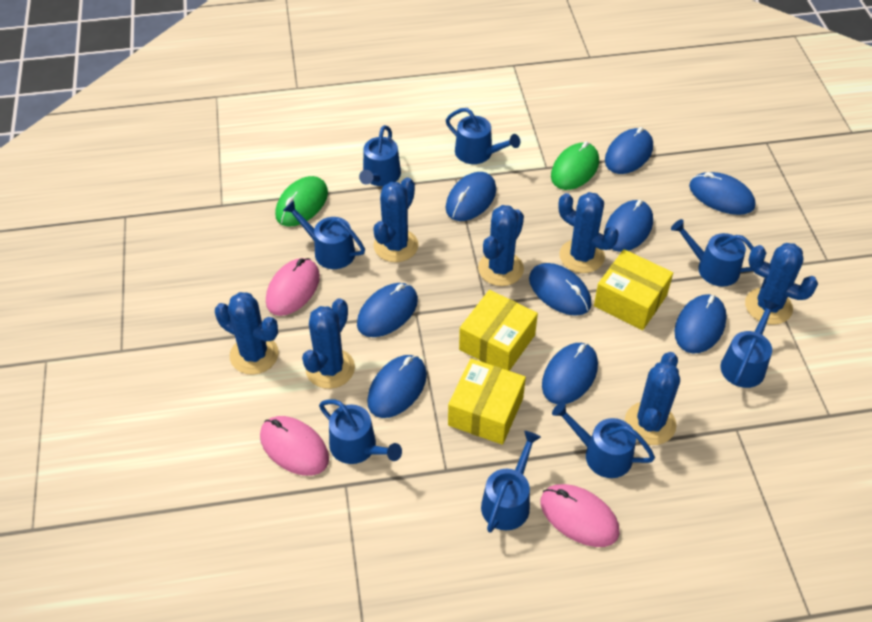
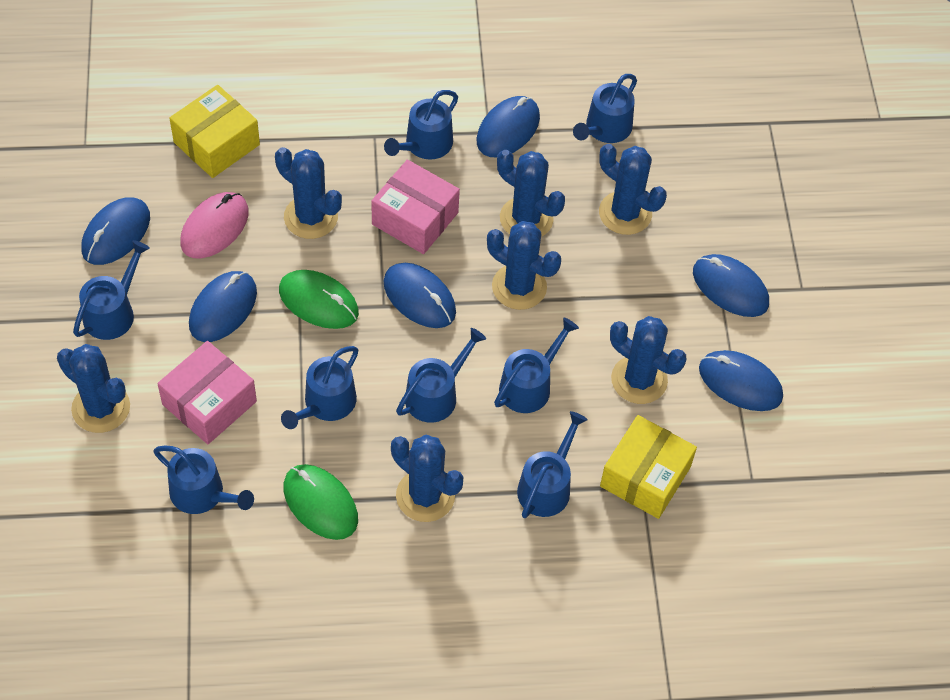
blue mouse: [357,283,418,337] [367,355,427,418] [446,172,496,221] [529,263,592,316] [542,343,598,405] [604,200,653,252] [605,127,653,174] [674,294,727,354] [689,172,755,215] = 9 -> [81,197,150,265] [189,271,257,342] [384,263,456,328] [477,96,540,157] [693,254,769,317] [699,350,783,411] = 6
pink box: none = 0 -> [157,341,257,444] [371,159,460,254] = 2
pink mouse: [260,416,329,476] [266,258,320,316] [541,484,620,547] = 3 -> [180,192,249,258] = 1
yellow box: [448,358,526,445] [459,290,538,371] [594,249,673,330] = 3 -> [169,85,260,178] [600,415,697,519] = 2

